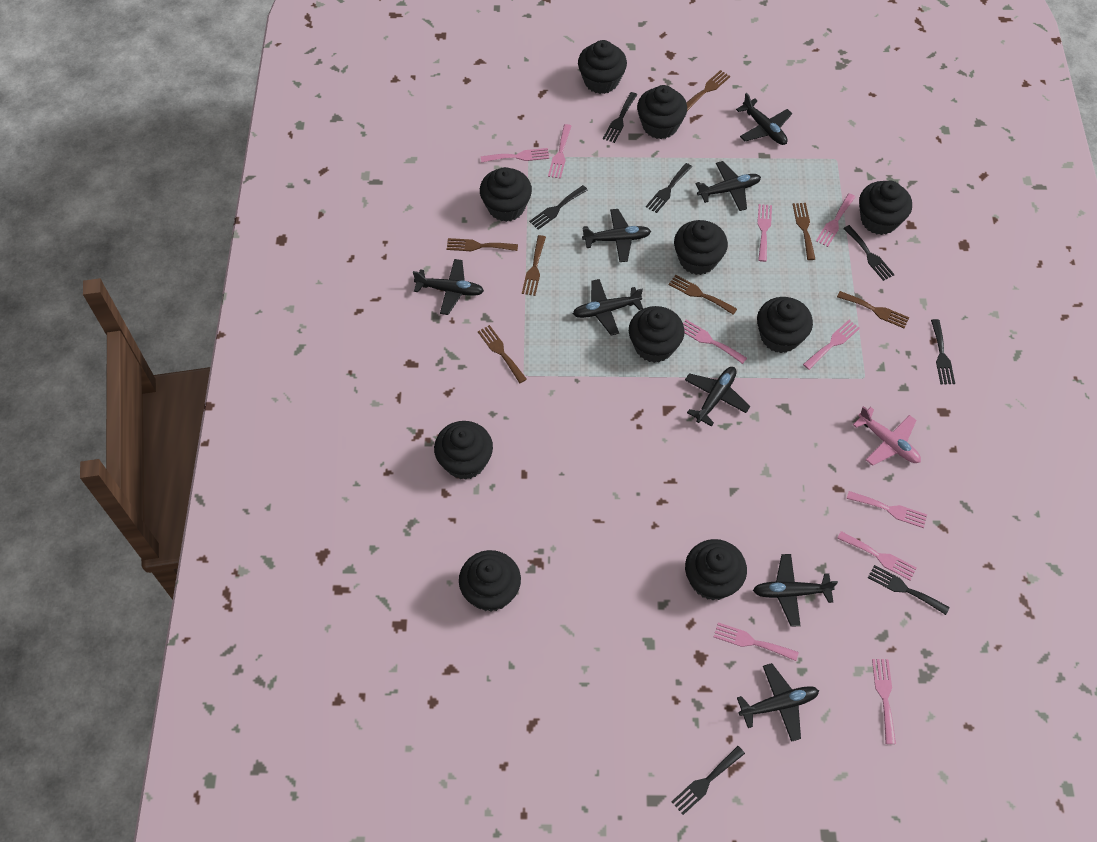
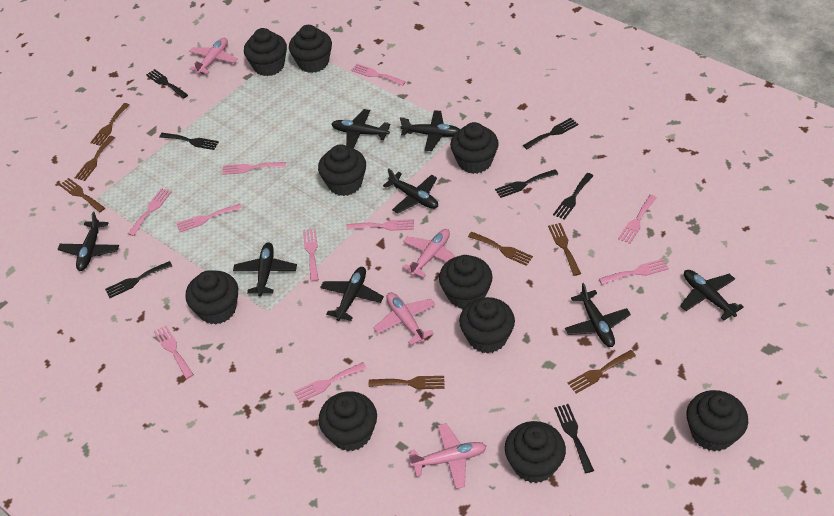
pink plane: [853,406,921,466] = 1 -> [189,38,238,74] [373,292,435,346] [402,229,456,278] [409,423,487,489] = 4

